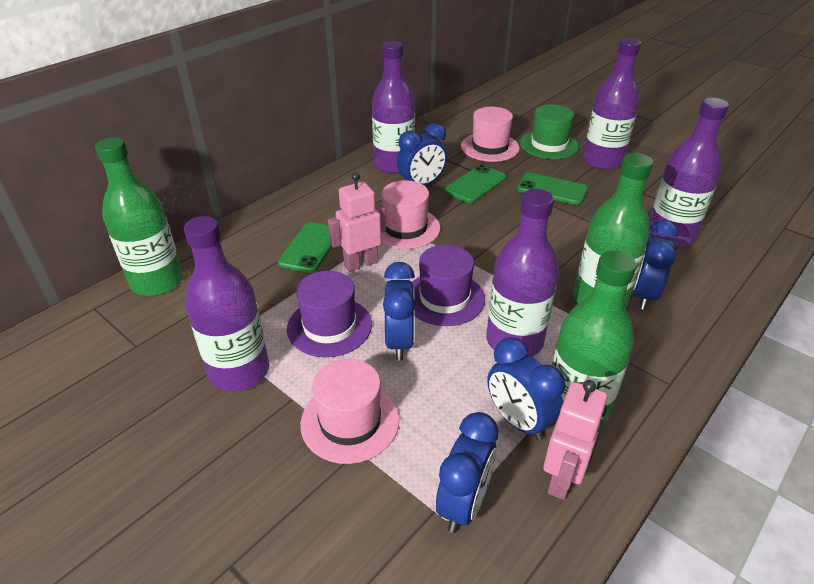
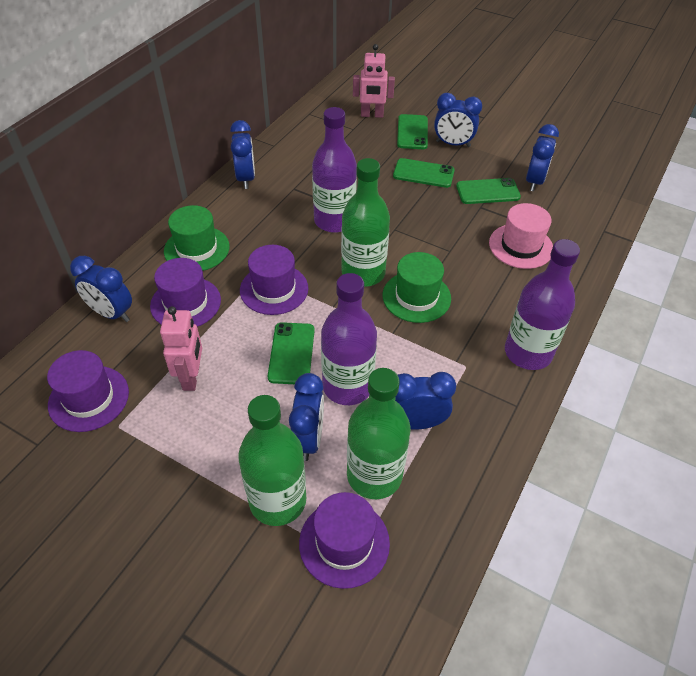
blue clock: [383,262,415,361] [397,123,447,185] [436,412,498,533] [487,337,565,441] [633,220,678,310] = 5 -> [70,256,132,322] [230,120,255,189] [289,373,324,461] [395,372,456,430] [434,93,482,147] [526,124,559,192] = 6
green hat: [520,104,579,159] = 1 -> [164,205,230,271] [383,252,451,323] = 2
green phone: [278,222,332,273] [445,164,507,203] [517,172,588,205] = 3 -> [268,322,315,384] [393,158,455,188] [397,114,428,149] [456,178,521,204] = 4
pink hat: [300,359,399,464] [381,180,440,249] [461,107,520,162] = 3 -> [489,203,553,269] = 1
purple bottle: [184,216,269,392] [372,41,415,174] [486,189,559,357] [583,38,641,170] [649,98,729,247] = 5 -> [312,107,357,233] [321,273,377,405] [505,239,580,370] = 3
purple hat: [287,271,372,357] [412,245,485,326] = 2 -> [47,350,129,432] [150,258,221,327] [240,245,308,315] [299,492,390,589] = 4

